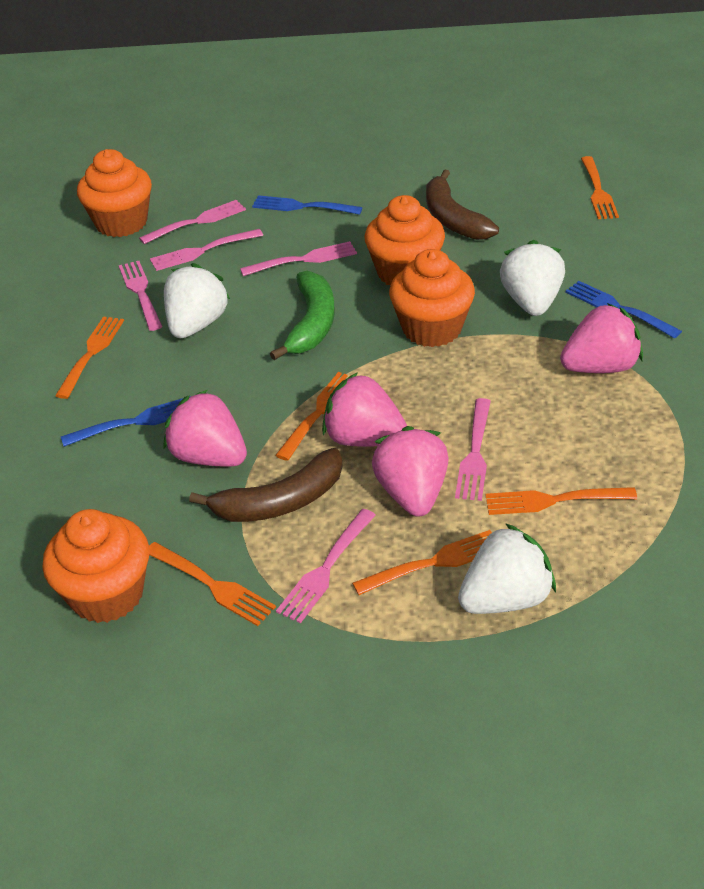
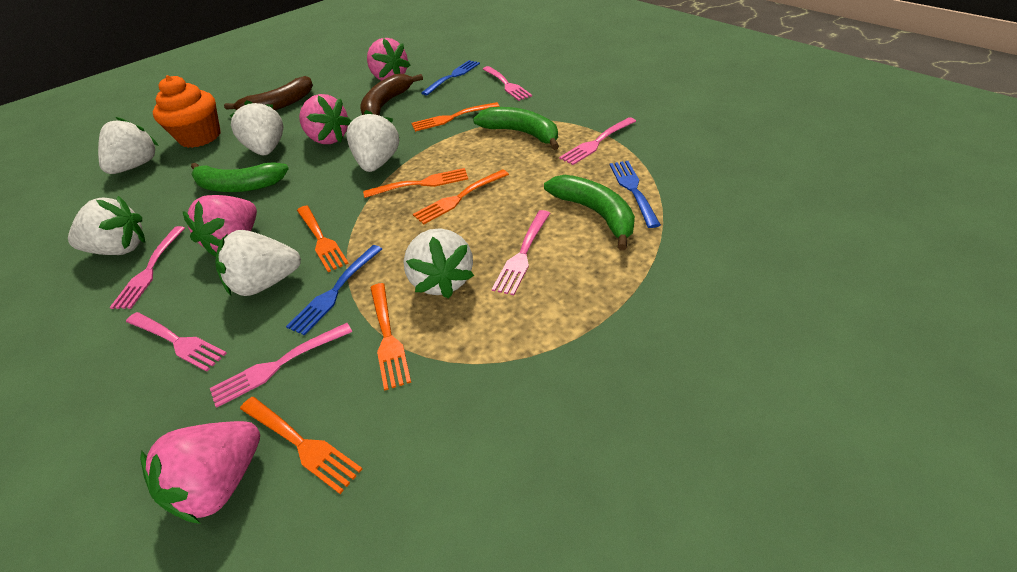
green banana: [270,271,335,360] = 1 -> [191,162,289,192] [473,107,559,150] [544,175,635,251] = 3
orange cupcake: [42,509,149,623] [77,149,152,237] [365,195,445,286] [389,249,475,347] = 4 -> [153,75,221,148] = 1
white strawberry: [164,263,230,338] [458,523,556,614] [500,240,565,316] = 3 -> [68,196,145,255] [98,117,159,174] [215,230,301,296] [230,100,283,155] [346,110,399,172] [403,228,474,299] = 6

